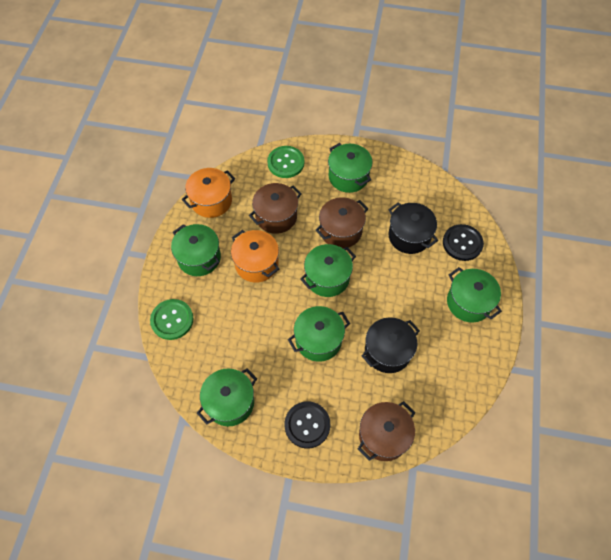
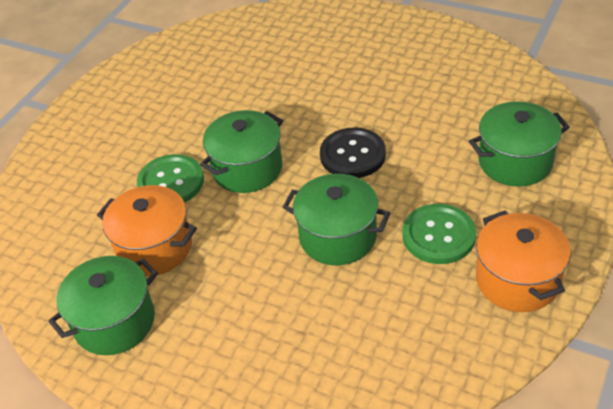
black button: [284,401,331,449] [443,224,484,261] = 2 -> [320,128,386,178] = 1
black pot: [361,317,420,373] [388,202,438,254] = 2 -> none = 0
brown pot: [249,183,302,234] [315,197,368,248] [358,401,415,461] = 3 -> none = 0
green pot: [171,224,221,276] [197,368,257,426] [288,306,350,362] [300,244,356,297] [328,143,372,193] [447,267,502,322] = 6 -> [48,256,158,355] [200,110,283,193] [283,174,390,265] [469,101,570,187] = 4

